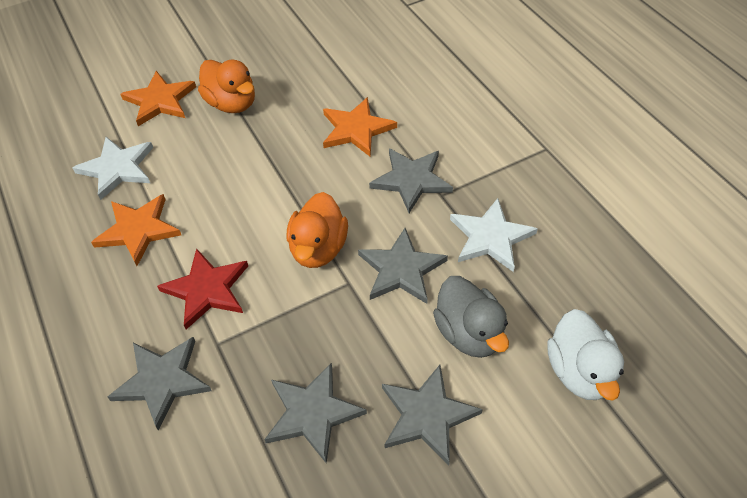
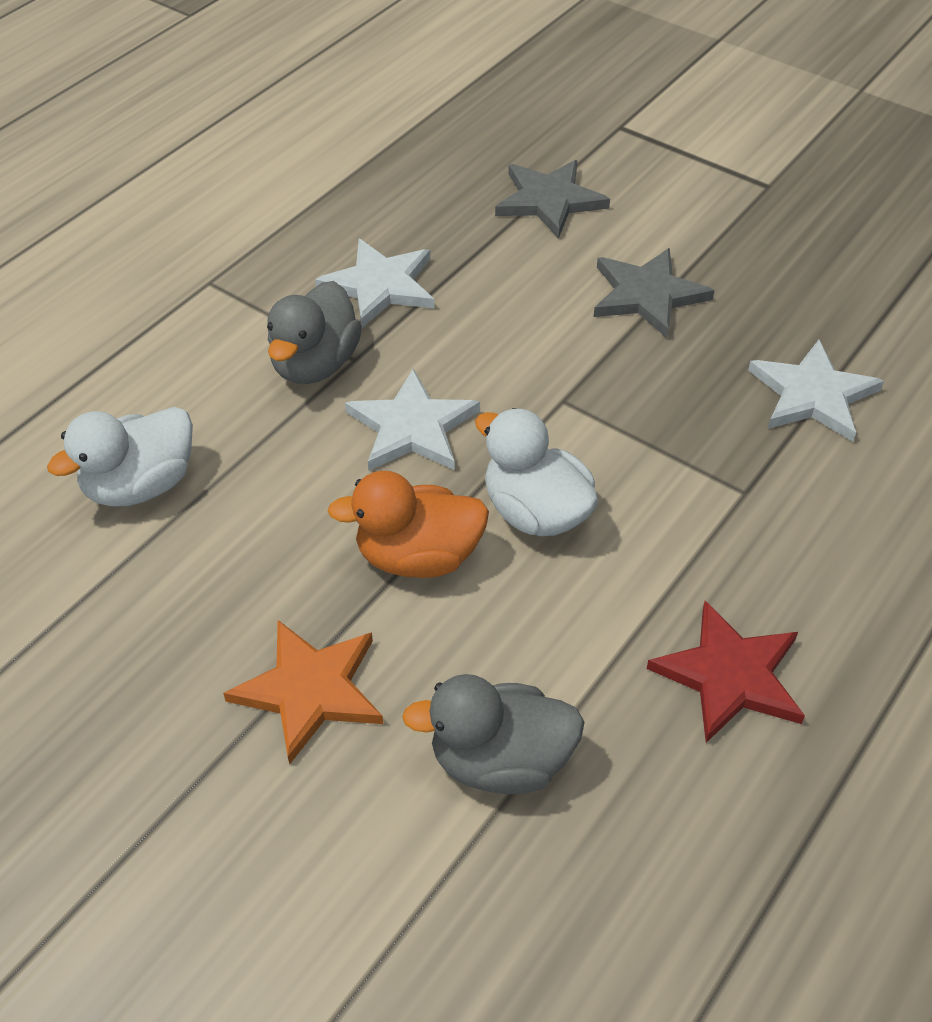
grey duck: [433,276,509,358] = 1 -> [267,281,362,384] [402,674,585,794] = 2
grey star: [108,337,212,431] [264,363,367,464] [358,228,448,304] [369,149,453,213] [382,365,483,465] = 5 -> [495,160,610,238] [594,248,715,338] = 2
orange duck: [198,60,255,113] [287,192,348,268] = 2 -> [327,471,489,578] = 1
orange star: [91,194,181,266] [120,71,196,126] [323,97,397,157] = 3 -> [223,620,383,765] = 1
white duck: [547,309,624,401] = 1 -> [47,407,193,507] [475,408,598,536] = 2
white star: [73,137,153,200] [450,198,538,272] = 2 -> [315,239,435,328] [345,369,480,471] [748,340,884,442] = 3

